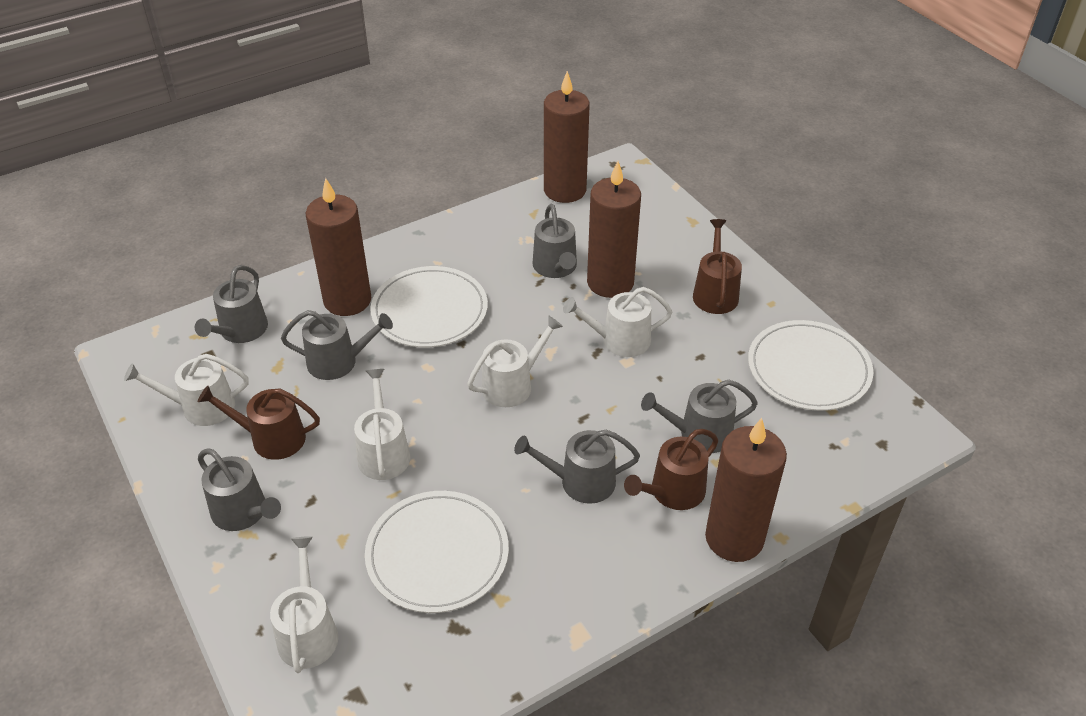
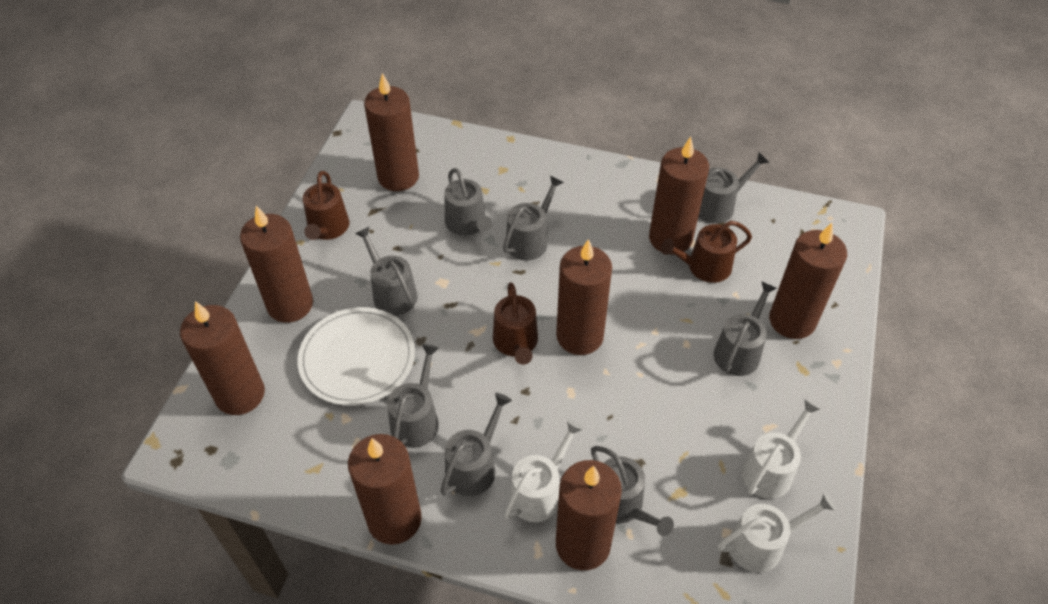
brown candle: [306,178,371,316] [544,71,590,203] [587,161,641,298] [705,418,787,562] = 4 -> [180,301,265,415] [240,206,313,323] [348,434,422,545] [364,73,419,191] [556,239,612,355] [556,460,622,570] [649,137,709,255] [769,223,847,339] = 8
grey watering can: [195,265,268,343] [198,448,281,531] [281,310,393,380] [514,430,640,504] [533,204,577,278] [641,380,758,453] = 6 -> [355,227,418,315] [387,344,439,448] [440,393,512,496] [445,168,492,236] [503,176,564,260] [591,446,674,536] [698,152,770,224] [714,281,777,376] = 8
white plate: [365,491,509,613] [370,266,488,347] [748,320,874,411] = 3 -> [298,307,415,406] = 1
white watering can: [124,354,249,426] [270,536,338,673] [354,369,411,480] [467,316,563,407] [563,287,672,357] = 5 -> [505,419,583,522] [718,493,836,573] [741,399,821,499] = 3

